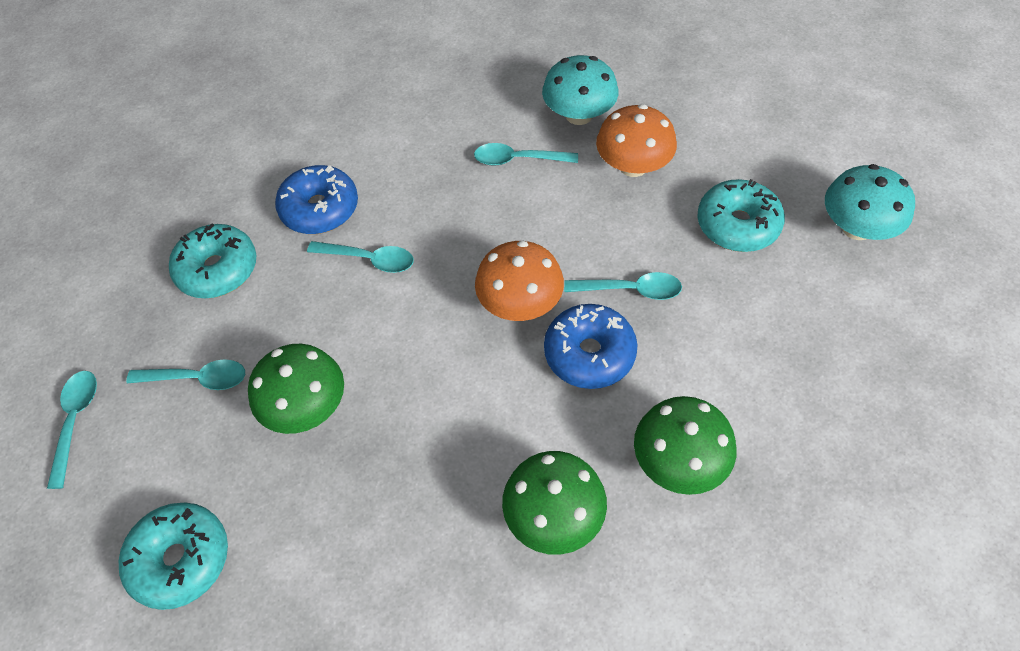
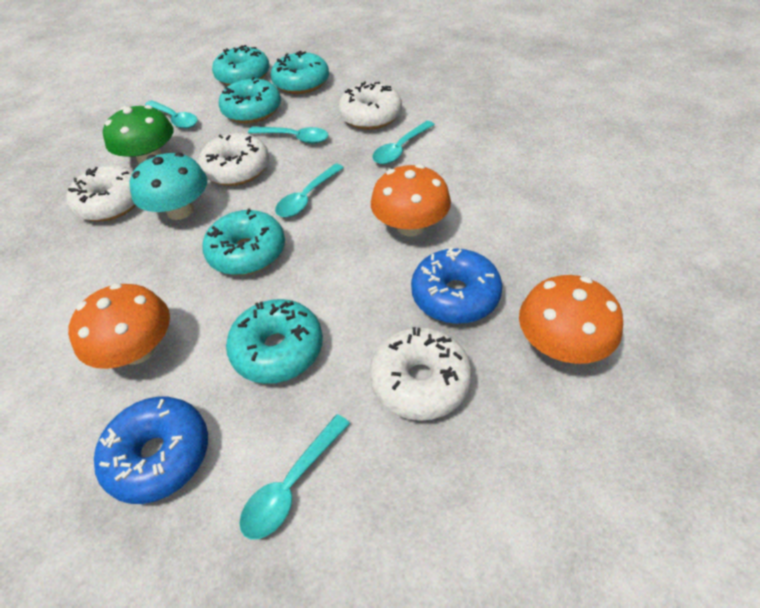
green mushroom: [248,344,344,434] [502,451,607,555] [634,396,736,495] = 3 -> [103,105,174,164] = 1
orange mushroom: [475,241,564,321] [596,104,677,177] = 2 -> [68,283,170,369] [371,164,451,237] [519,275,623,364] = 3
turquoise donut: [119,502,228,610] [169,223,256,298] [697,179,785,252] = 3 -> [202,209,285,275] [212,45,270,86] [219,77,281,123] [226,299,323,384] [271,51,329,94] = 5
turquoise mushroom: [542,55,618,125] [825,164,915,240] = 2 -> [129,152,207,220] = 1
white donut: none = 0 -> [66,165,136,221] [198,133,269,186] [338,82,402,130] [369,327,472,421] = 4

